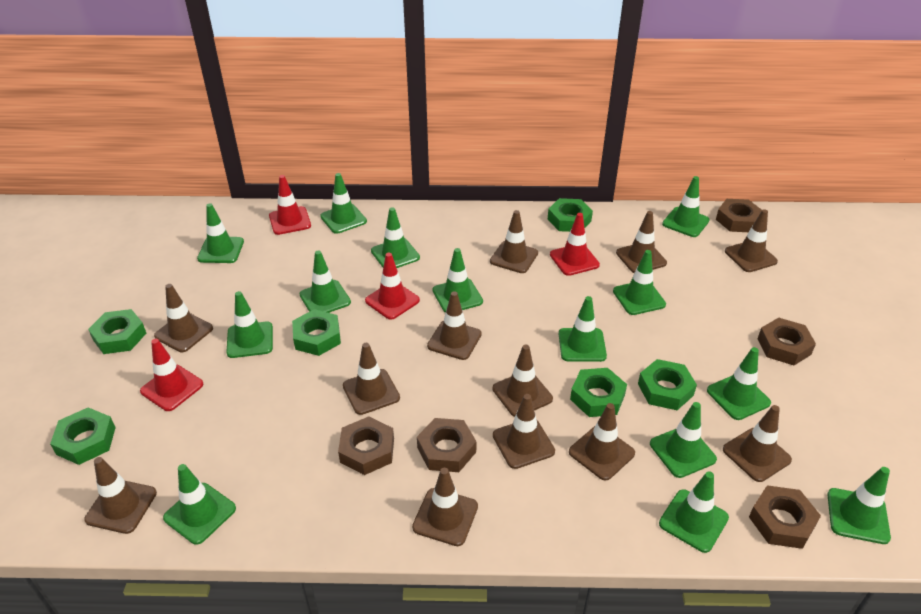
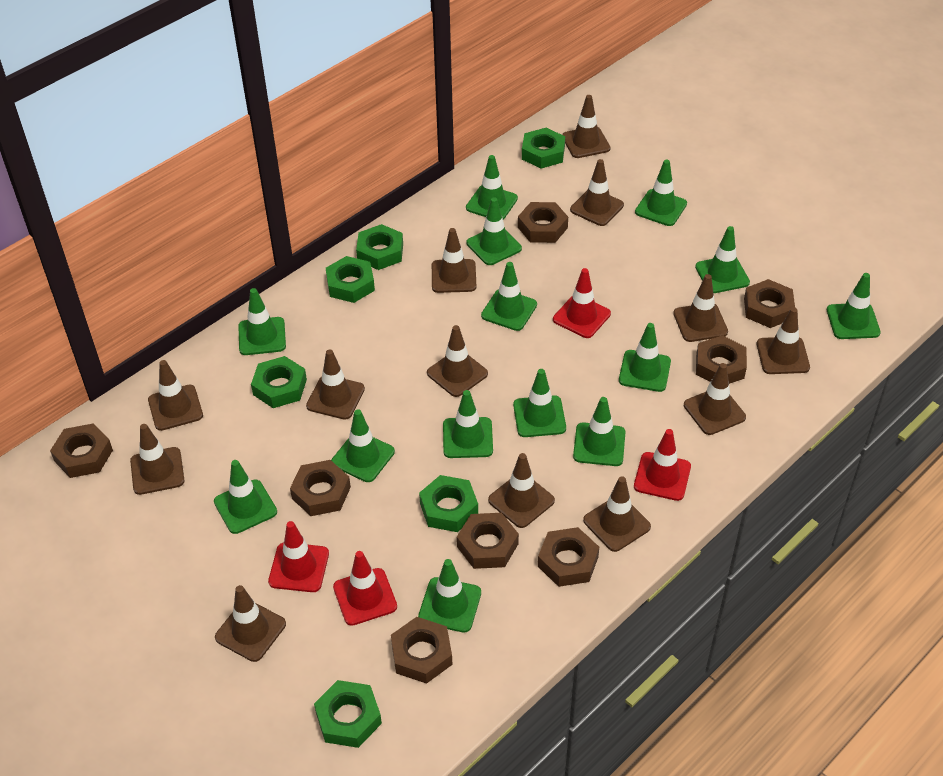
brown nut: [338,417,394,475] [417,418,477,472] [716,199,762,232] [749,485,821,549] [757,318,816,365] = 5 -> [50,424,113,478] [290,460,351,516] [391,617,453,684] [457,513,519,569] [518,202,568,243] [538,527,599,587] [696,335,747,384] [744,279,795,328] = 8
brown traffic cone: [84,457,157,534] [154,284,213,352] [343,343,400,415] [412,468,478,546] [427,291,482,360] [490,210,538,273] [493,345,553,417] [493,394,555,469] [569,403,635,481] [616,211,667,273] [723,405,792,482] [725,209,778,272] = 12 -> [130,424,184,495] [148,360,203,431] [215,585,286,662] [306,349,365,420] [427,325,488,397] [432,228,476,293] [488,453,555,528] [562,95,611,158] [570,159,624,226] [583,476,651,552] [673,274,728,342] [684,363,746,435] [757,307,810,374] = 13

